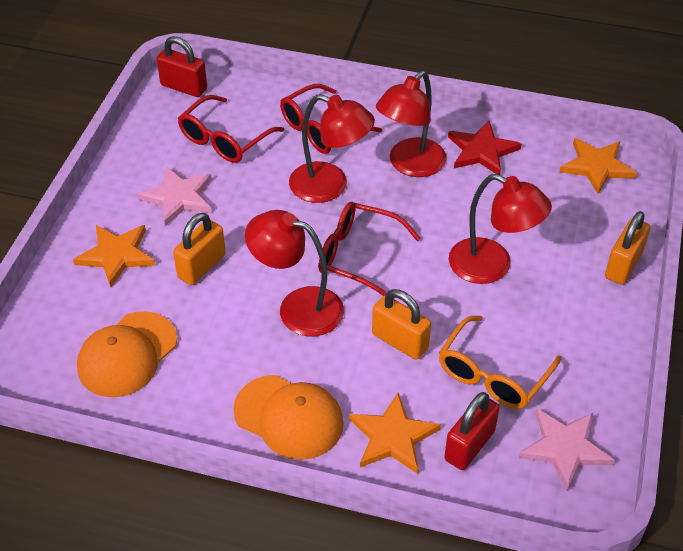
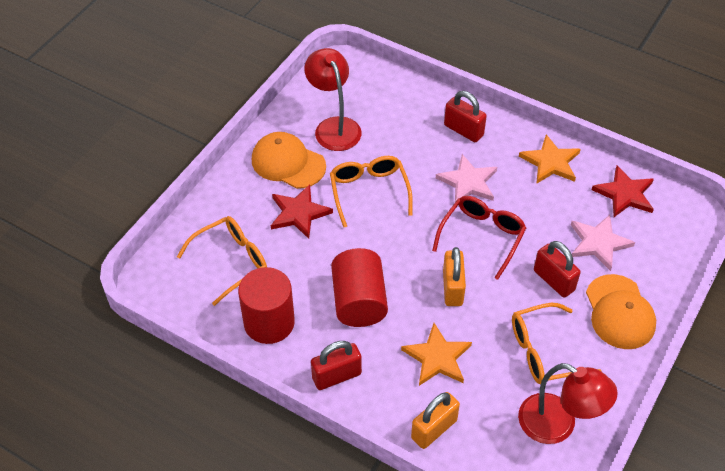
orange glasses: [439,316,561,409] = 1 -> [177,216,267,306] [330,156,413,227] [512,303,601,384] = 3
orange padlock: [173,213,226,285] [372,289,431,360] [605,211,650,285] = 3 -> [411,392,460,449] [443,247,466,306] = 2
orange star: [73,225,156,287] [349,393,441,474] [559,138,637,194] = 3 -> [401,323,472,386] [519,134,581,184] = 2
red cylinder: none = 0 -> [238,267,295,344] [331,248,388,327] = 2
red glasses: [178,95,284,163] [280,84,382,154] [318,202,420,296] = 3 -> [432,196,526,280] = 1
red lamp: [245,210,344,337] [289,94,375,203] [376,71,447,177] [449,174,552,284] = 4 -> [304,48,361,151] [518,363,618,444] = 2
red padlock: [157,36,207,97] [444,392,500,470] = 2 -> [311,341,362,390] [444,91,487,142] [534,241,581,298] = 3
red star: [448,121,521,175] = 1 -> [271,185,333,239] [592,165,654,217] = 2

